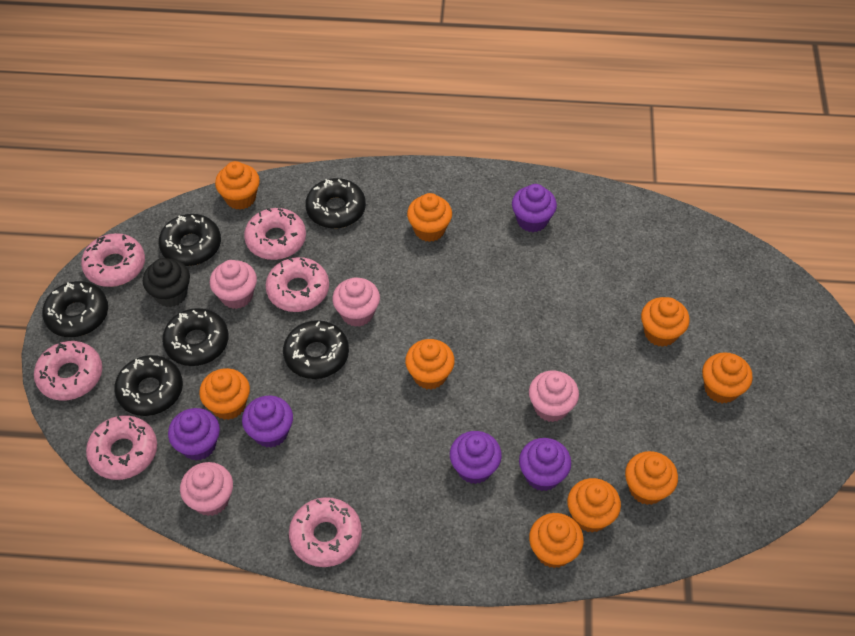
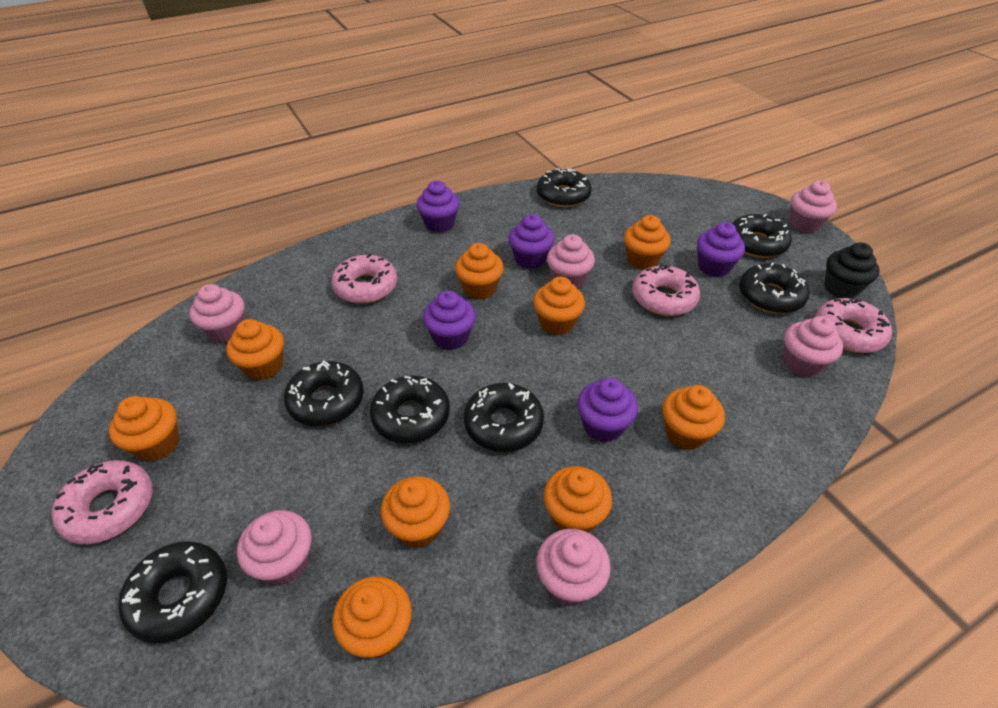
black donut: [42,281,108,337] [114,355,183,416] [159,214,221,266] [162,308,229,366] [283,320,349,379] [305,178,366,229] = 6 -> [118,541,227,643] [284,360,364,426] [370,376,450,443] [464,383,544,452] [537,168,592,207] [732,214,792,258] [739,262,810,314] = 7
pink cupcake: [180,462,233,516] [210,260,257,309] [332,277,380,327] [529,371,579,422] = 4 -> [189,284,245,343] [237,510,311,585] [536,529,611,606] [547,234,595,288] [783,316,843,377] [789,181,837,233] = 6
pink donut: [34,341,102,401] [81,233,145,287] [86,415,157,480] [244,208,306,260] [265,257,329,312] [289,497,362,567] = 6 -> [52,460,153,544] [331,254,397,304] [632,265,700,316] [815,297,892,353] = 4

